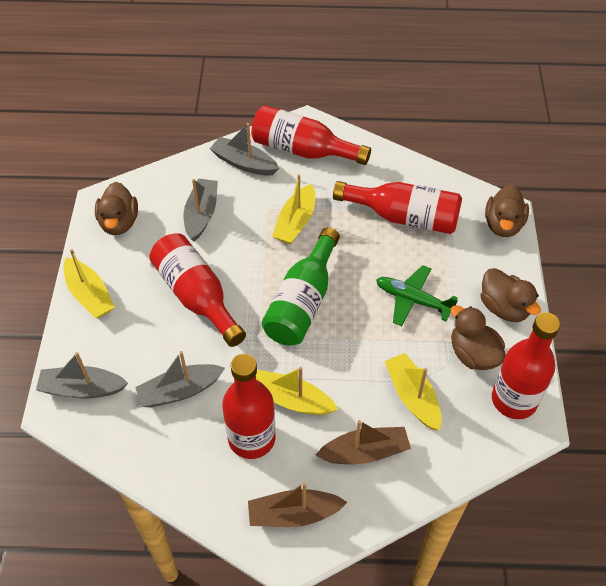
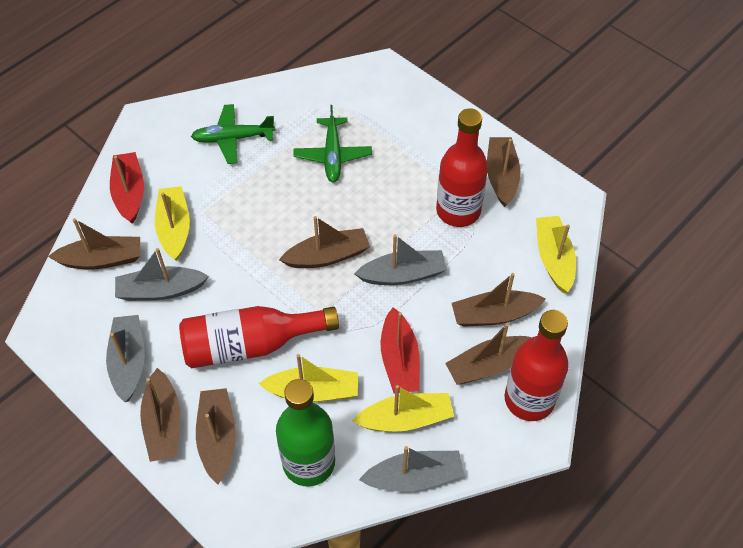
brown boat: [248,482,347,527] [316,420,411,464] = 2 -> [48,218,140,270] [140,368,180,462] [196,388,236,484] [279,216,370,268] [445,323,532,384] [452,273,546,327] [487,137,521,207] = 7
brown duck: [95,182,138,235] [451,305,506,370] [481,268,541,322] [485,184,529,237] = 4 -> none = 0
green plane: [376,265,458,326] = 1 -> [191,104,275,164] [293,105,372,182] = 2
red boat: none = 0 -> [110,152,144,224] [381,307,420,394] = 2
red bottle: [149,233,246,347] [222,354,276,459] [251,105,371,165] [333,181,462,234] [492,312,560,419] = 5 -> [179,306,339,368] [436,108,488,227] [504,310,569,421] = 3

